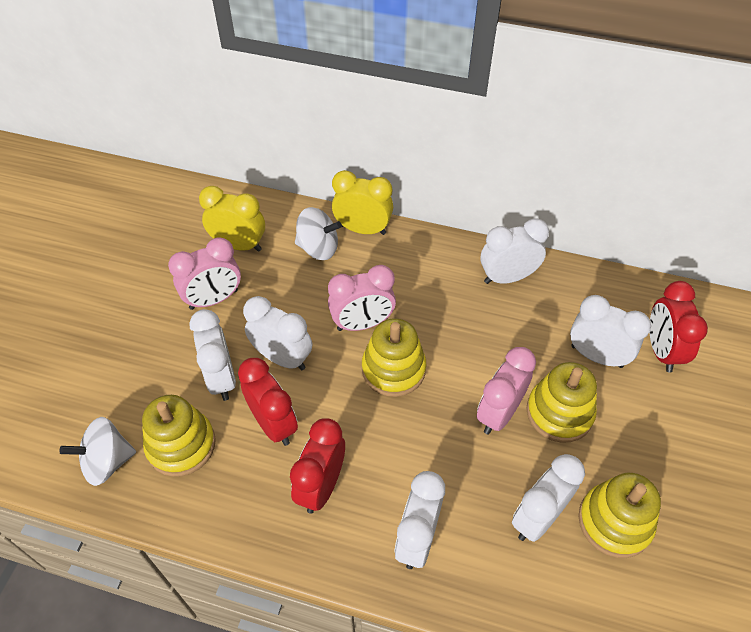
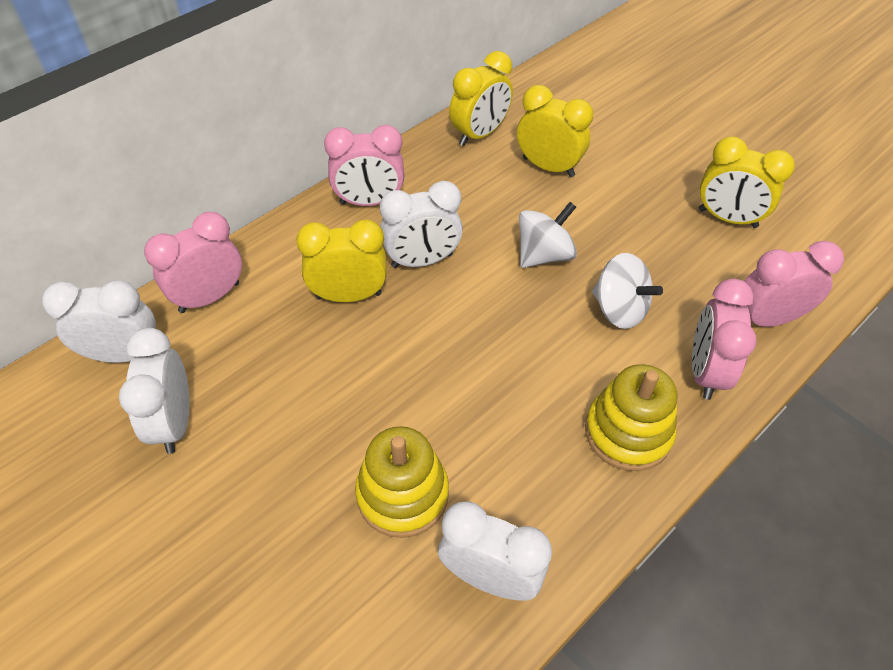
pink clock: [168,237,241,310] [328,265,396,331] [476,347,536,435] = 3 -> [144,212,242,313] [324,125,404,206] [692,279,756,400] [744,241,844,327] = 4
red clock: [238,358,298,446] [290,418,345,514] [649,281,708,373] = 3 -> none = 0
white clock: [189,309,236,401] [243,296,312,370] [394,471,445,569] [480,218,549,284] [512,454,585,542] [570,295,651,368] = 6 -> [42,280,156,363] [119,327,189,454] [380,181,463,268] [438,501,552,601] = 4
yellow clock: [199,186,265,252] [332,170,393,235] = 2 -> [296,219,387,302] [449,51,513,146] [517,85,593,177] [699,137,795,228] = 4
yellow stacking toy: [142,395,216,477] [362,319,426,397] [526,362,597,443] [578,473,661,558] = 4 -> [355,426,449,538] [585,364,677,471] = 2

